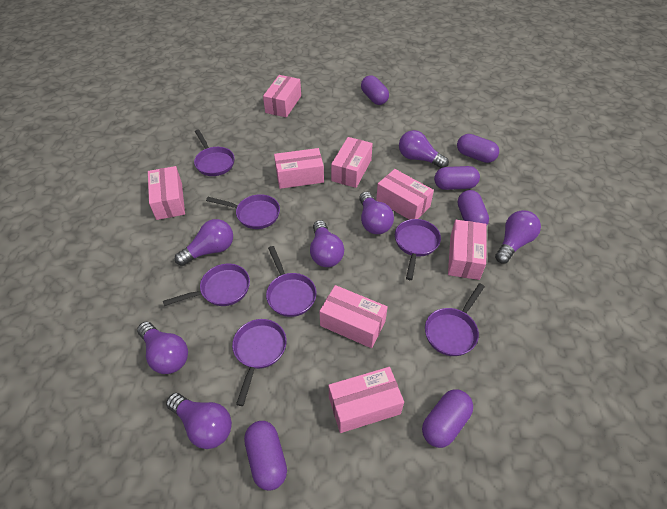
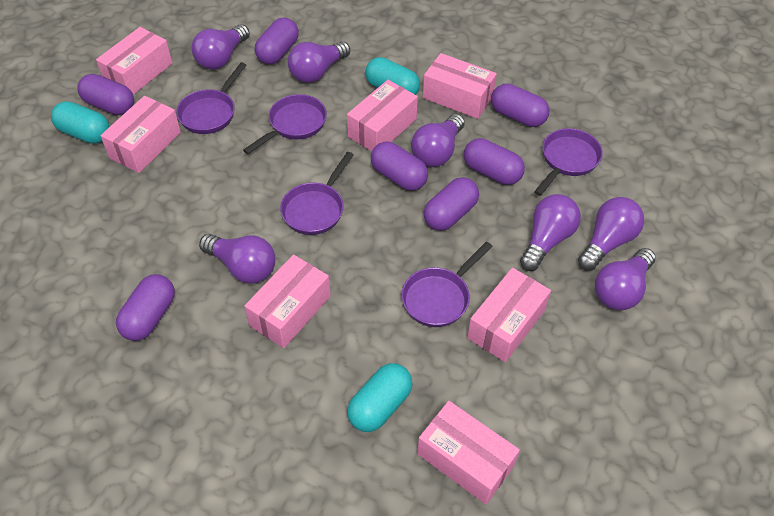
pink box: [148,166,185,220] [263,75,301,118] [274,148,324,189] [319,285,388,348] [328,367,404,433] [331,137,373,188] [376,169,434,219] [448,220,487,280] = 8 -> [96,27,172,95] [100,96,181,173] [244,254,331,348] [347,80,418,151] [417,401,520,504] [423,53,497,119] [467,268,551,362] = 7
purple capsule: [244,421,287,491] [361,75,389,105] [422,389,473,448] [434,166,480,190] [457,134,499,163] [458,190,489,225] = 6 -> [77,74,134,115] [116,274,175,341] [255,17,299,64] [371,141,428,191] [424,177,479,231] [464,138,525,185] [491,84,549,127] = 7
purple pan: [163,264,250,306] [194,129,235,176] [206,194,280,229] [232,319,287,406] [266,246,317,317] [395,219,441,280] [425,283,485,356] = 7 -> [176,62,247,134] [243,94,327,154] [280,152,354,235] [402,241,493,327] [534,128,603,196] = 5
turquoise capsule: none = 0 -> [51,101,109,144] [347,363,413,432] [365,57,420,95] = 3

